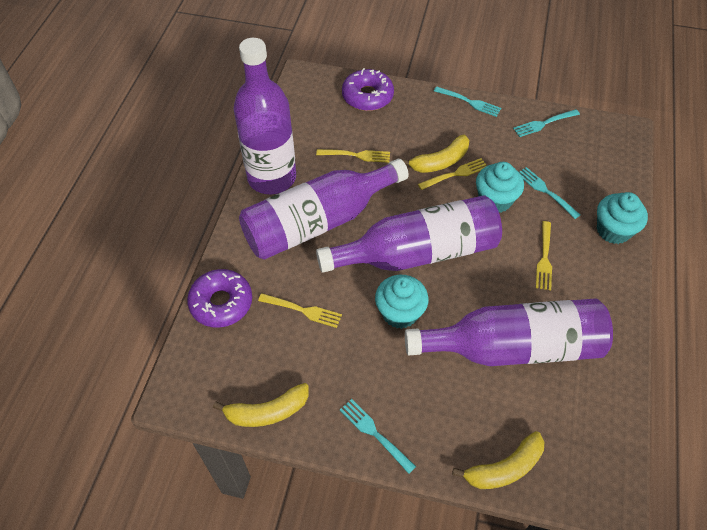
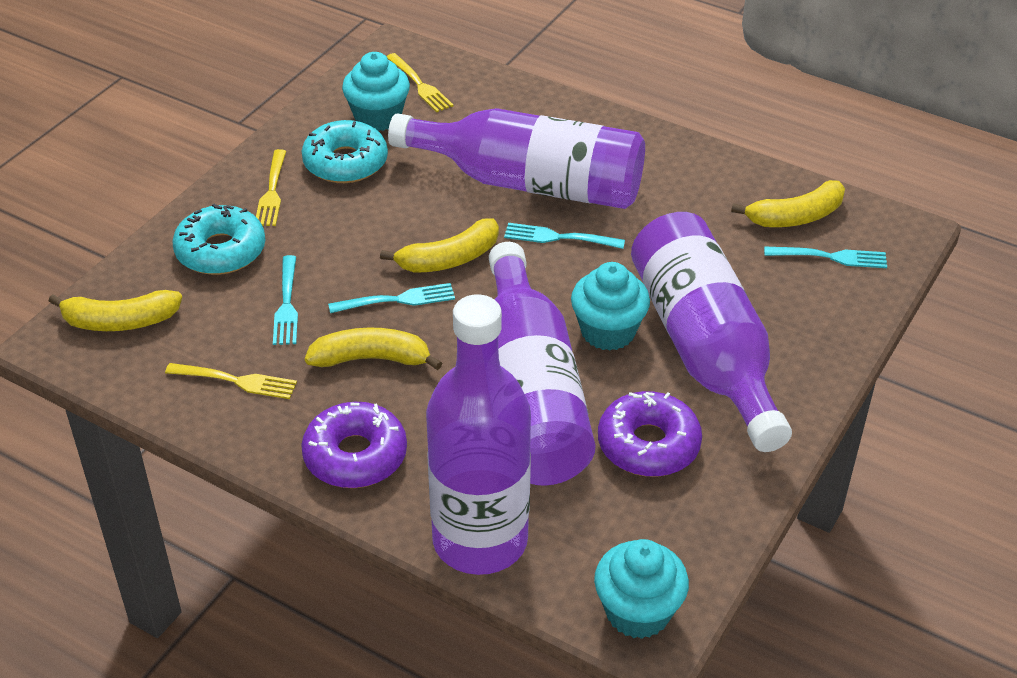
turquoise donut: none = 0 -> [172,203,265,275] [302,120,388,183] = 2
yellow banana: [213,383,309,427] [402,135,469,173] [452,431,544,489] = 3 -> [48,290,182,331] [305,328,442,370] [380,218,499,273] [731,180,845,227] = 4
yellow fork: [258,293,342,328] [316,149,390,163] [418,158,486,190] [536,221,552,290] = 4 -> [165,363,297,399] [256,149,286,226] [386,53,453,112] = 3

